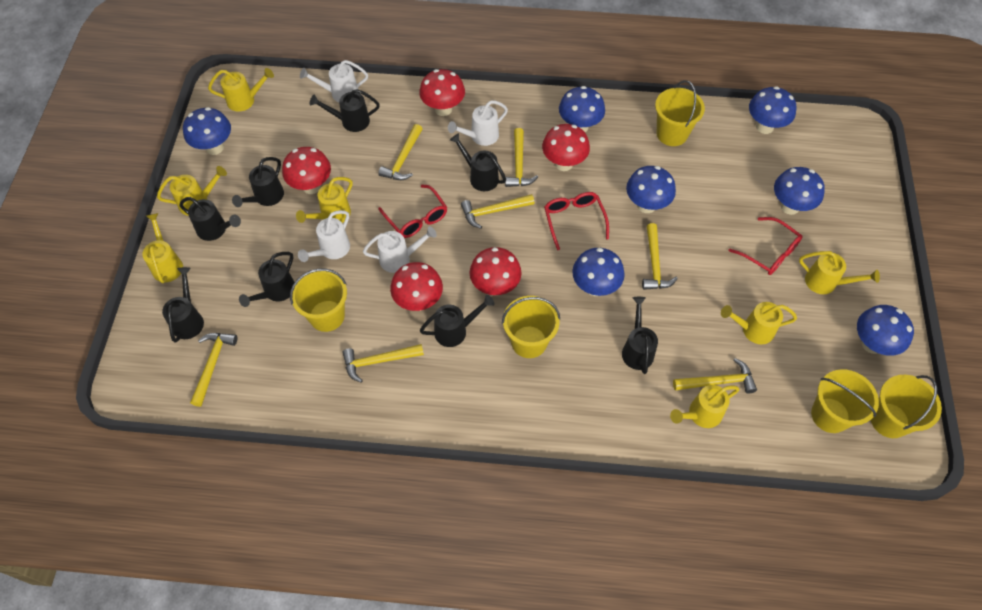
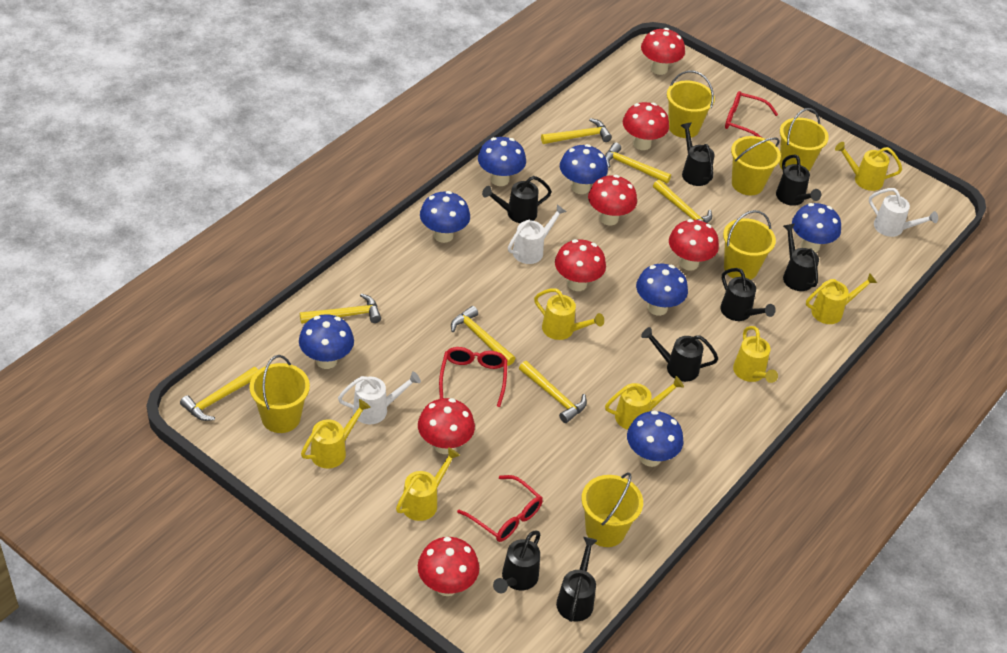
red mushroom: [282,147,331,194] [390,262,443,311] [419,69,465,116] [469,247,522,296] [542,124,590,171] = 5 -> [418,398,475,454] [418,537,479,596] [555,239,606,291] [588,175,637,225] [623,102,669,150] [641,28,685,75] [669,219,719,271] = 7
white watering can: [298,210,350,262] [300,60,368,102] [363,226,437,273] [448,100,508,146] = 4 -> [338,371,421,424] [508,204,566,264] [869,188,938,237] = 3
yellow bucket: [290,269,347,332] [502,296,560,358] [655,80,705,146] [811,369,879,433] [871,375,942,438] = 5 -> [250,355,310,433] [581,472,643,547] [667,70,715,138] [723,210,776,280] [731,136,781,195] [779,108,829,172] = 6

